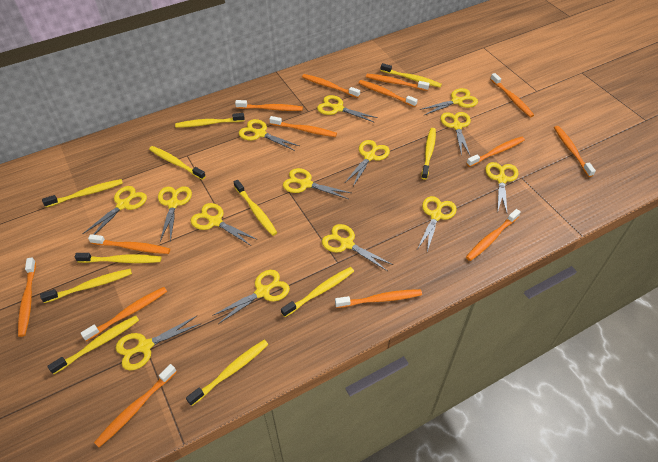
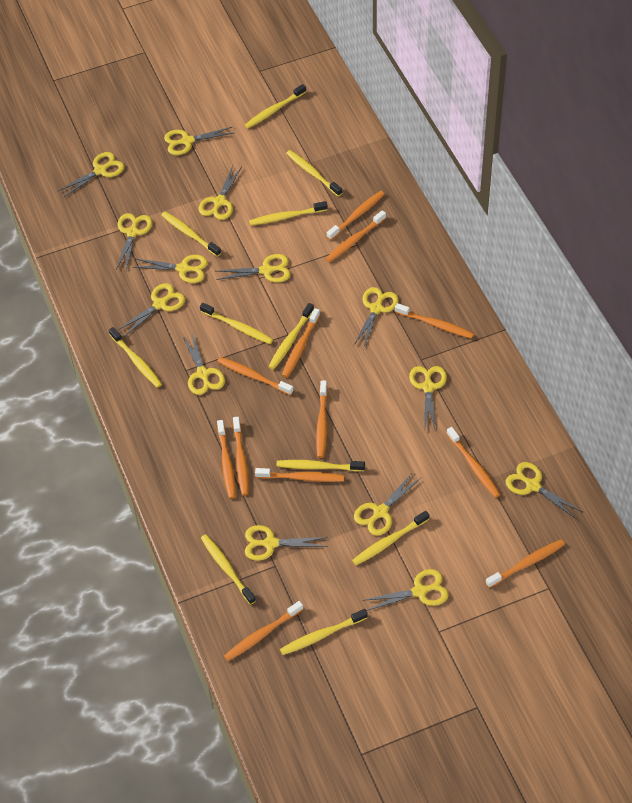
orange toothbrush: [18,258,36,337] [81,287,167,341] [88,234,170,254] [94,364,177,447] [235,100,303,111] [269,116,337,137] [302,74,360,98] [335,289,422,308] [359,80,418,107] [366,74,430,91] [466,209,521,261] [467,137,525,167] [490,73,534,117] [554,126,596,177] = 14 -> [217,357,293,395] [217,420,236,499] [224,601,303,661] [233,417,249,496] [255,468,344,482] [282,308,320,378] [316,381,328,458] [326,210,386,262] [327,191,384,240] [395,303,474,339] [447,427,501,498] [485,540,565,588] = 12

